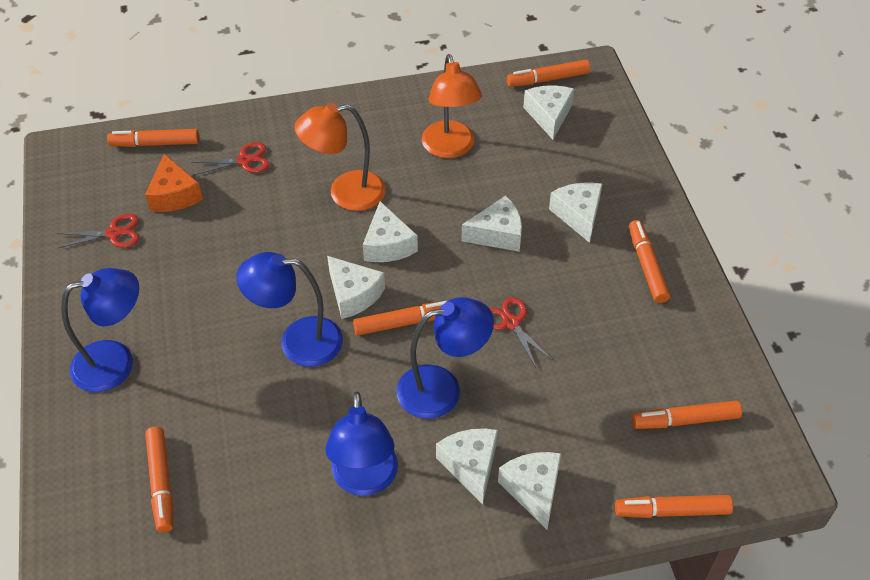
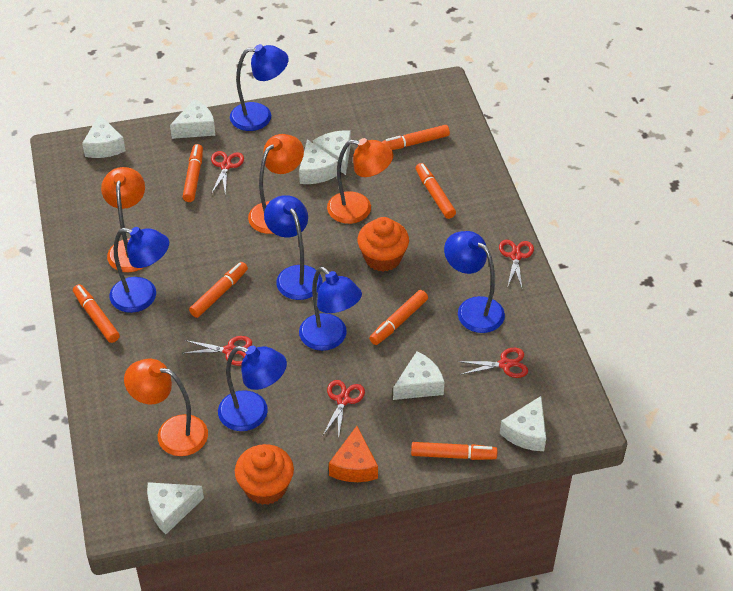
blue lamp: [61,268,139,392] [236,252,343,367] [325,391,398,496] [396,297,494,419] = 4 -> [110,227,169,313] [218,346,287,431] [230,44,289,131] [264,195,323,300] [299,267,362,351] [444,231,505,333] = 6
orange cupcake: none = 0 -> [235,444,294,505] [357,217,409,272] = 2
orange lamp: [294,103,386,211] [422,54,482,158] = 2 -> [101,167,145,272] [124,359,208,456] [248,134,304,234] [327,138,393,224] = 4
red scissors: [57,214,139,248] [191,142,270,176] [489,297,552,367] = 3 -> [184,336,252,366] [211,151,244,195] [323,380,365,440] [457,348,528,378] [499,240,534,288] = 5

